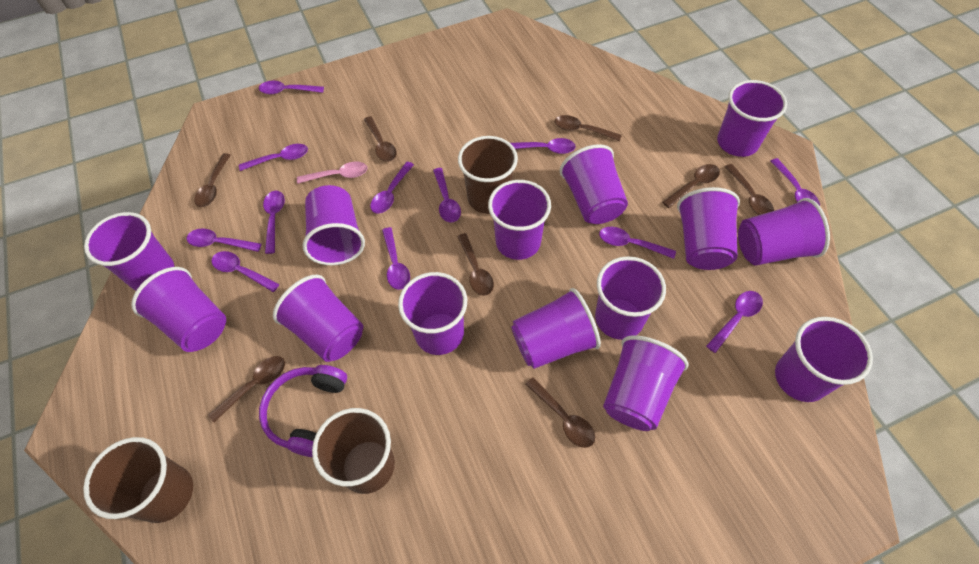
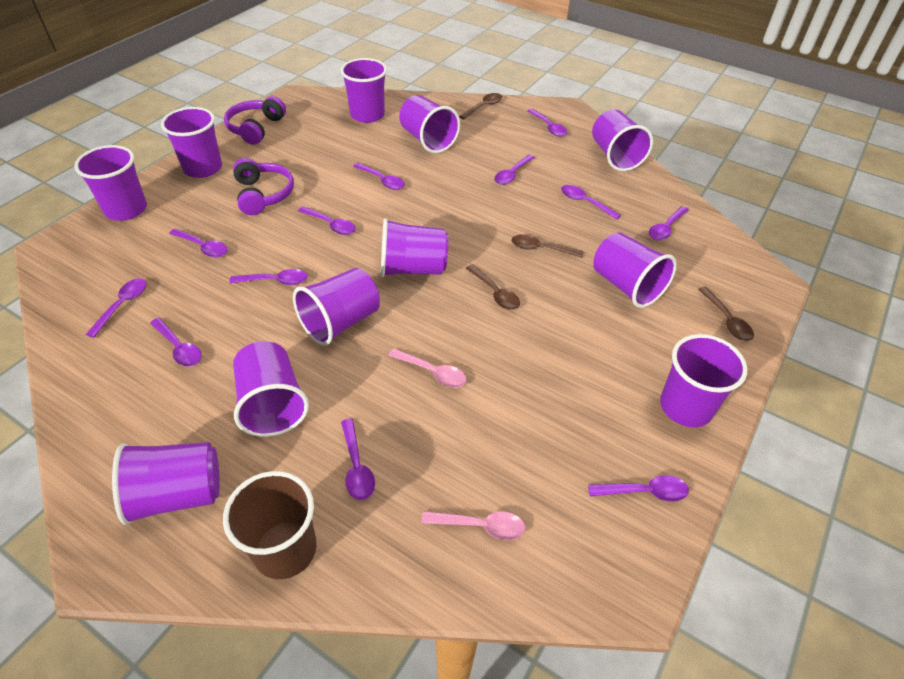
brown cup: [83,437,193,523] [312,408,395,494] [458,136,518,214] = 3 -> [223,471,317,579] = 1
brown spoon: [194,153,231,207] [208,356,285,423] [364,116,397,162] [457,233,494,296] [525,377,595,448] [555,115,622,141] [662,164,720,208] [725,164,774,215] = 8 -> [459,93,502,119] [466,264,520,310] [512,234,584,258] [698,287,754,341] = 4
pink spoon: [297,161,368,184] = 1 -> [388,348,467,388] [421,511,526,540] = 2
purple cup: [84,212,174,290] [131,267,226,352] [273,275,363,362] [303,185,365,265] [398,272,467,355] [488,180,551,260] [511,288,601,369] [560,144,628,224] [595,256,666,340] [603,335,688,431] [677,187,740,270] [717,80,787,157] [738,198,830,266] [775,317,873,402] = 14 -> [74,145,147,221] [112,442,220,525] [161,107,222,178] [233,341,309,437] [293,268,380,346] [340,58,387,123] [381,218,448,277] [399,95,460,153] [592,109,653,171] [593,232,677,308] [660,334,747,427] = 11
purple headphones: [259,365,347,457] = 1 -> [224,96,286,145] [233,158,294,215] = 2

